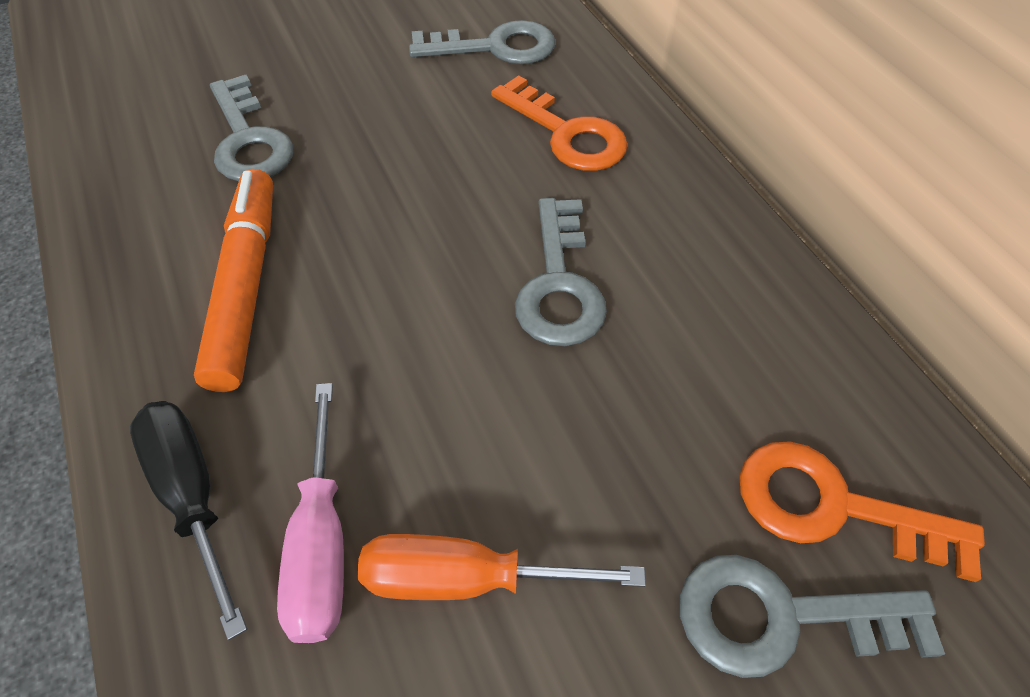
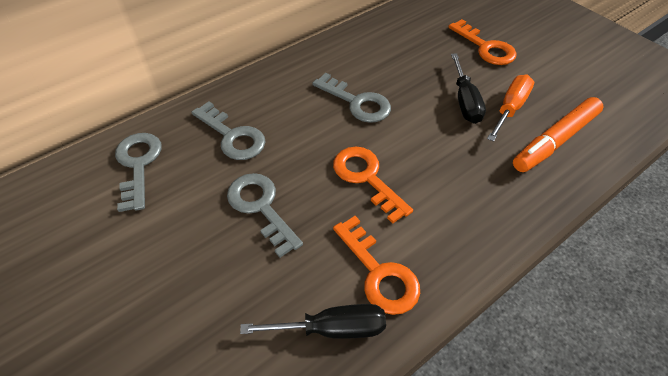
black screwdriver: [130,401,247,640] = 1 -> [240,304,386,339] [451,53,486,124] = 2
orange key: [491,75,628,171] [739,441,985,582] = 2 -> [333,147,413,224] [333,216,420,315] [448,19,517,65] = 3
pink screwdriver: [277,383,344,643] = 1 -> none = 0

